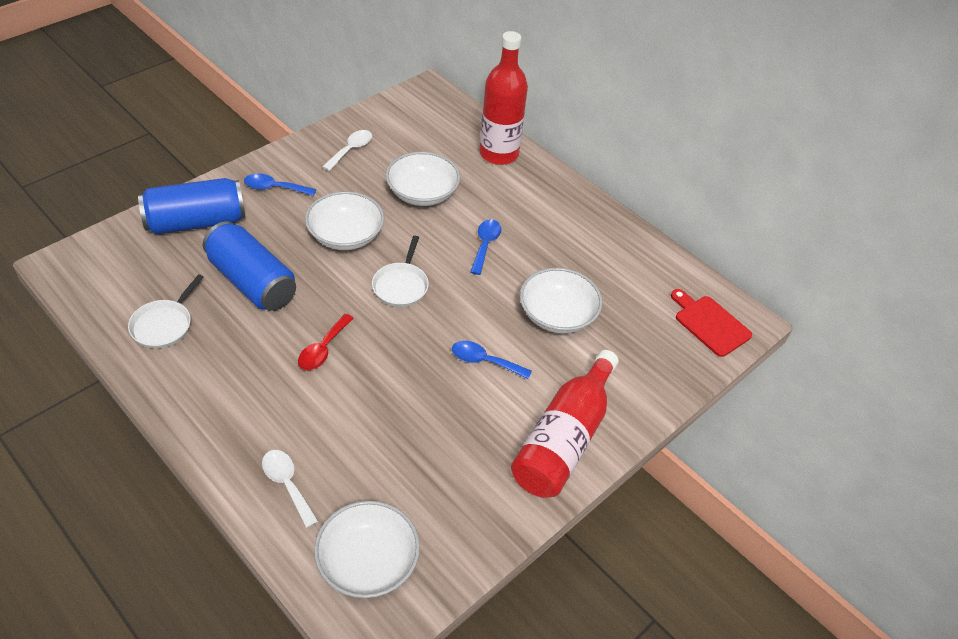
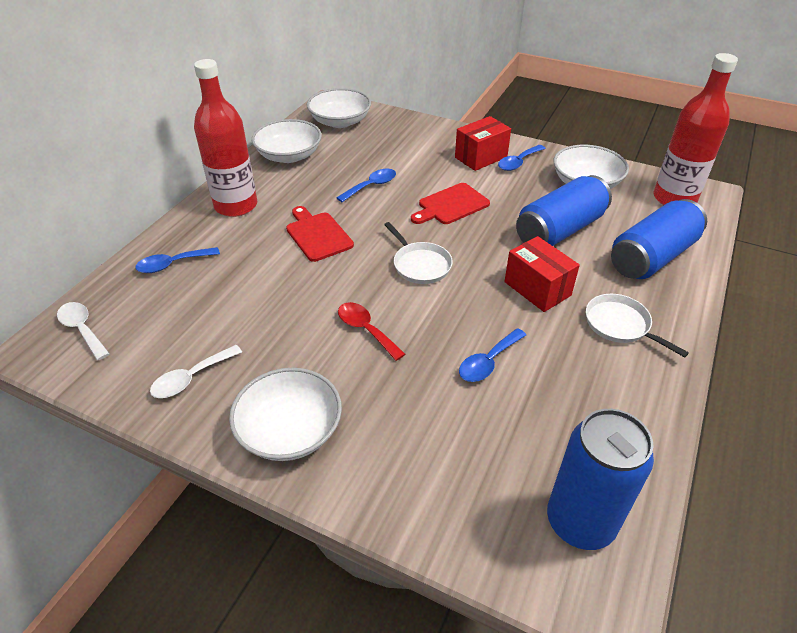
blue can: [138,178,246,234] [203,221,296,311] = 2 -> [516,175,612,246] [547,409,654,550] [611,199,707,279] = 3
blue spoon: [244,173,316,196] [452,341,532,379] [470,219,501,275] = 3 -> [135,247,220,273] [336,168,396,202] [459,328,526,382] [498,145,546,171] = 4
red box: none = 0 -> [455,116,511,171] [504,236,580,312] = 2
red cutting board: [671,289,752,357] = 1 -> [286,206,354,262] [411,183,490,224] = 2

